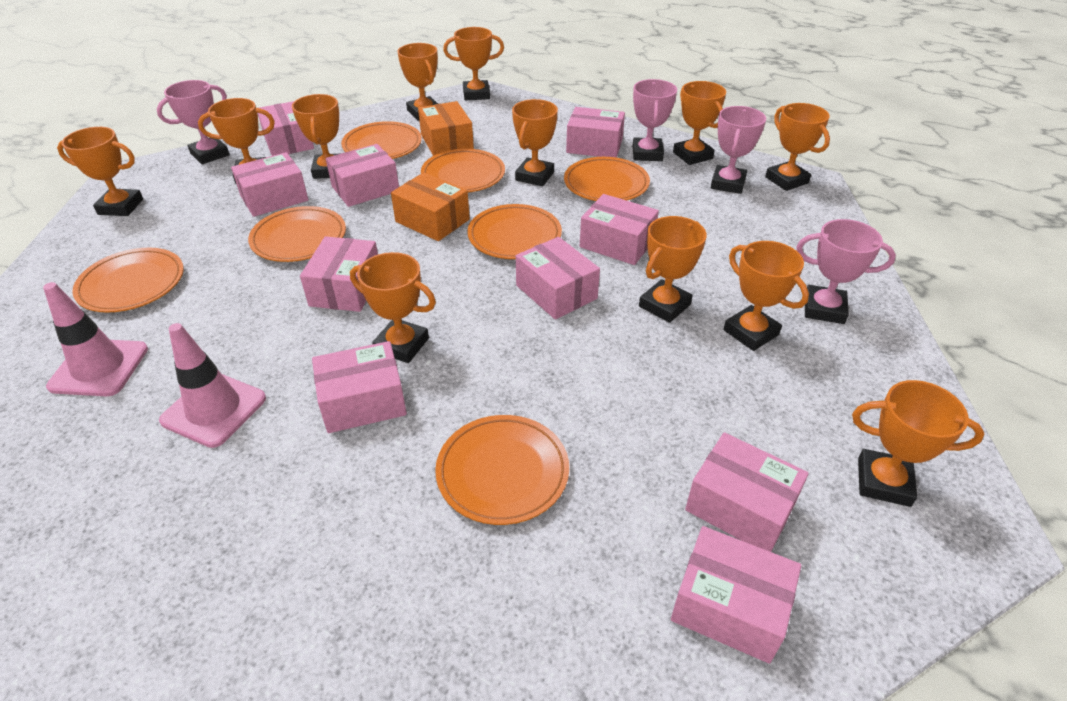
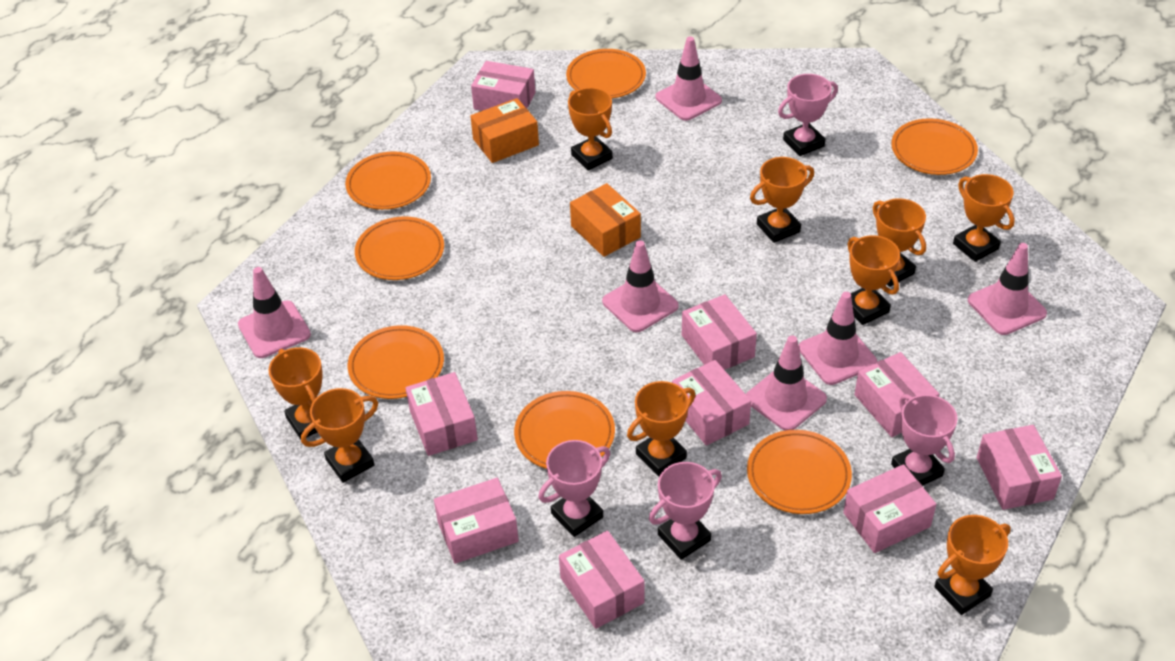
orange trophy: [57,127,143,216] [198,98,275,183] [292,94,341,179] [350,252,436,363] [397,43,438,121] [443,27,504,100] [512,99,558,186] [639,216,707,323] [673,81,726,165] [723,241,809,351] [765,103,830,191] [852,380,984,507] = 12 -> [268,347,323,439] [301,388,378,483] [568,88,613,171] [627,381,696,476] [750,157,814,243] [848,235,900,325] [873,198,926,287] [934,515,1011,615] [953,174,1015,262] = 9
pink box: [231,152,308,217] [258,101,314,156] [300,236,378,312] [312,341,407,433] [326,144,399,207] [516,237,600,319] [566,107,625,158] [580,194,659,265] [671,526,801,664] [685,432,809,552] = 10 -> [406,372,478,456] [434,478,519,564] [471,61,535,111] [559,531,645,629] [672,360,751,446] [682,294,757,370] [843,464,936,553] [854,352,939,437] [977,425,1062,510] = 9
pink traffic cone: [43,282,148,396] [159,323,266,448] = 2 -> [238,267,311,358] [602,240,679,332] [656,36,722,121] [746,335,827,431] [799,292,877,385] [968,243,1047,335] = 6

